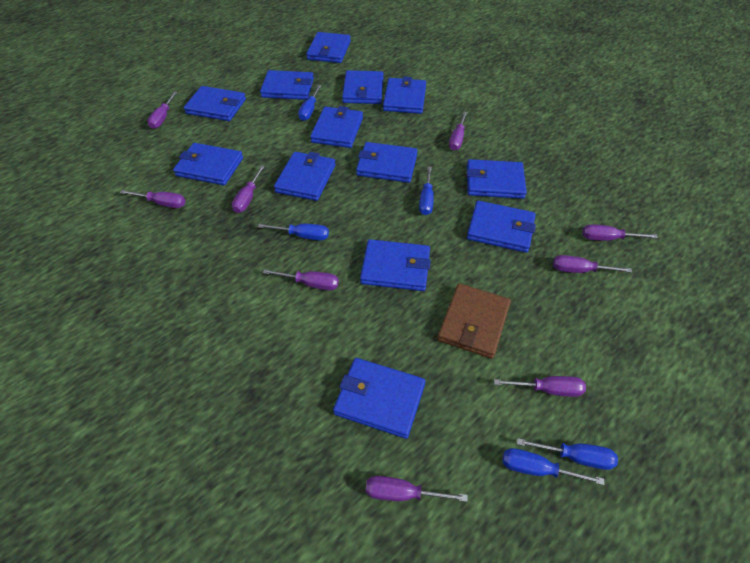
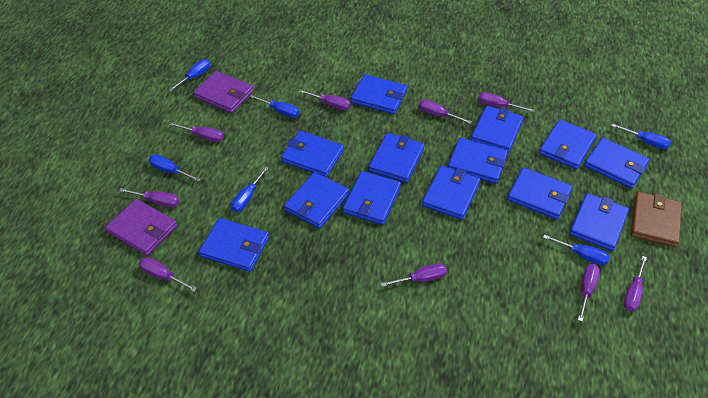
blue screwdriver: [258,224,329,240] [298,85,322,121] [419,166,434,215] [502,448,604,485] [517,438,618,470] = 5 -> [149,154,200,182] [169,59,210,92] [231,166,269,212] [249,95,299,118] [543,235,610,265] [612,124,671,149] = 6
purple wallet: none = 0 -> [105,199,177,256] [194,71,254,113] = 2

